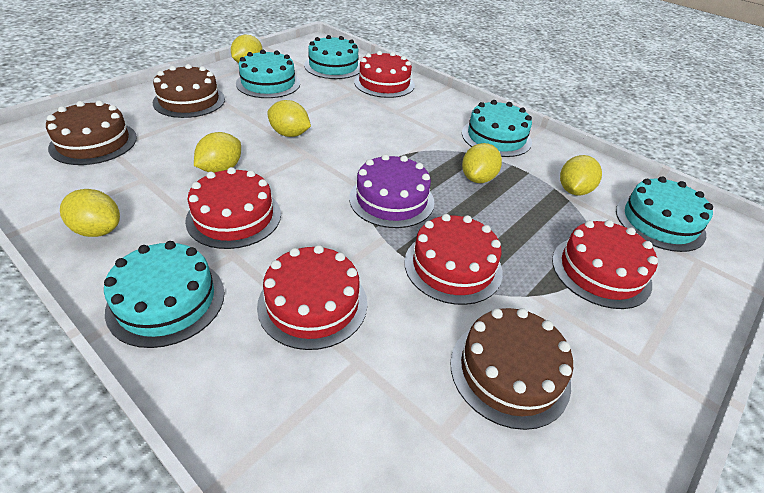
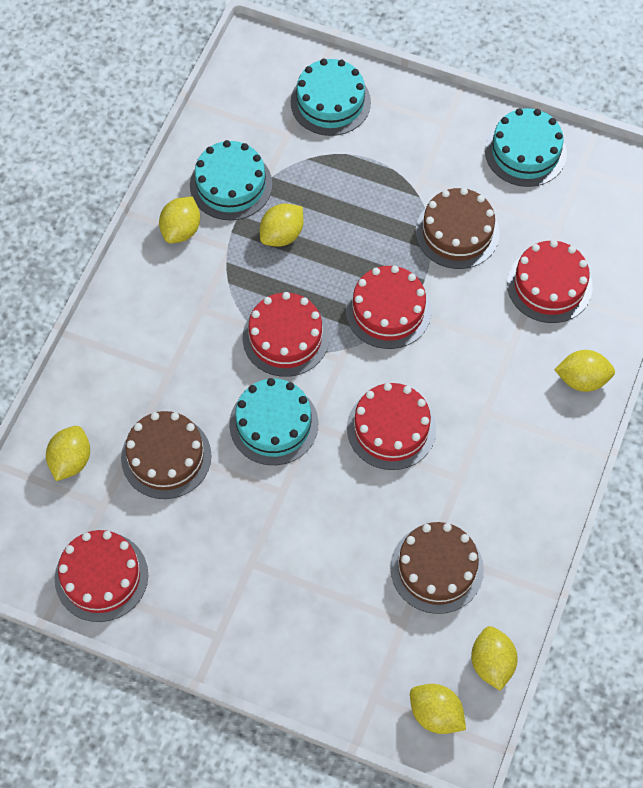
purple cake: [349,154,434,228] = 1 -> none = 0
turquoise cake: [104,241,225,348] [236,50,300,98] [304,35,360,79] [462,100,532,157] [616,177,713,252] = 5 -> [190,140,272,220] [229,378,318,465] [291,59,371,136] [485,108,567,187] = 4

